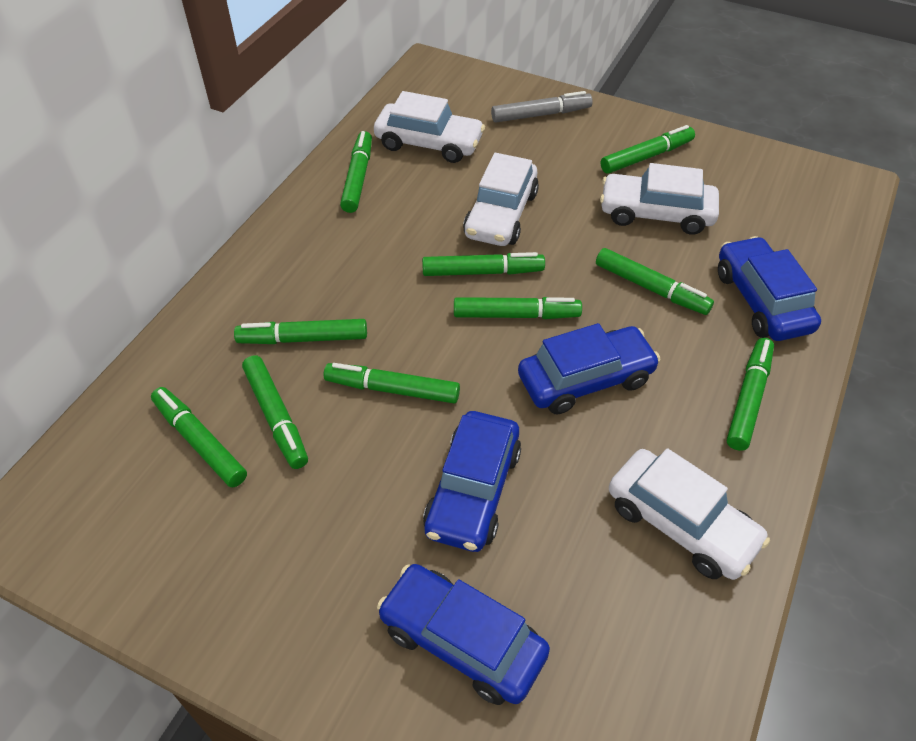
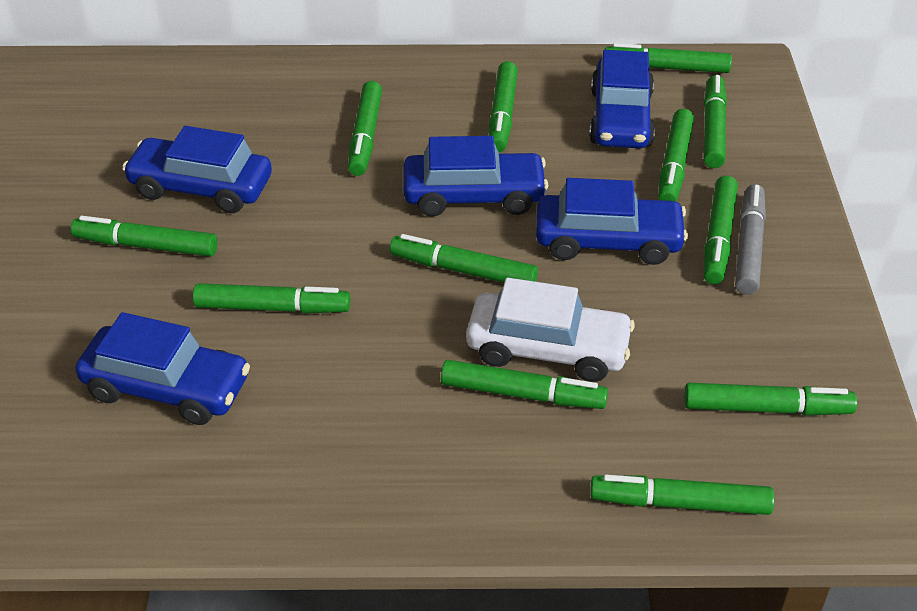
blue car: [377,564,550,705] [423,411,521,552] [518,323,661,414] [718,236,821,341] = 4 -> [75,312,250,425] [122,126,272,213] [403,136,548,217] [536,178,688,265] [589,50,655,148] = 5
green marker: [151,387,247,487] [234,319,367,344] [242,355,308,469] [324,363,460,404] [340,131,372,213] [422,252,545,276] [454,297,582,319] [596,248,714,315] [601,125,695,174] [727,338,774,451] = 10 -> [71,216,218,257] [193,283,350,313] [348,81,382,176] [390,234,538,283] [441,360,608,409] [489,61,518,153] [590,475,775,515] [605,43,732,73] [658,109,694,202] [684,383,857,415] [704,75,727,168] [704,176,738,284] = 12
white car: [374,91,485,163] [463,153,539,246] [600,163,719,235] [609,448,770,580] = 4 -> [466,278,635,382] = 1

